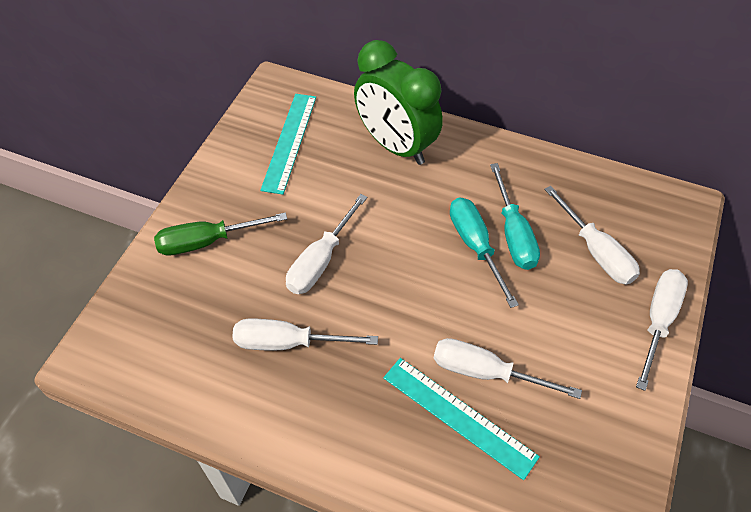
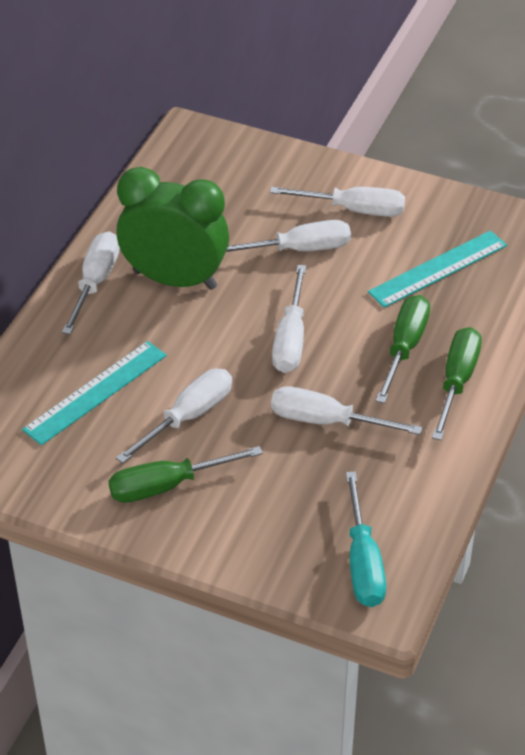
green screwdriver: [154,212,287,255] = 1 -> [108,446,263,503] [376,295,430,403] [432,327,482,440] = 3
turquoise screwdriver: [450,198,519,308] [490,163,540,270] = 2 -> [346,471,386,607] = 1
white screwdriver: [232,319,378,350] [286,194,367,294] [433,338,582,399] [544,186,640,285] [636,269,688,391] = 5 -> [62,231,120,335] [116,369,232,464] [226,220,351,252] [270,187,405,217] [271,386,423,435] [272,265,306,373] = 6

